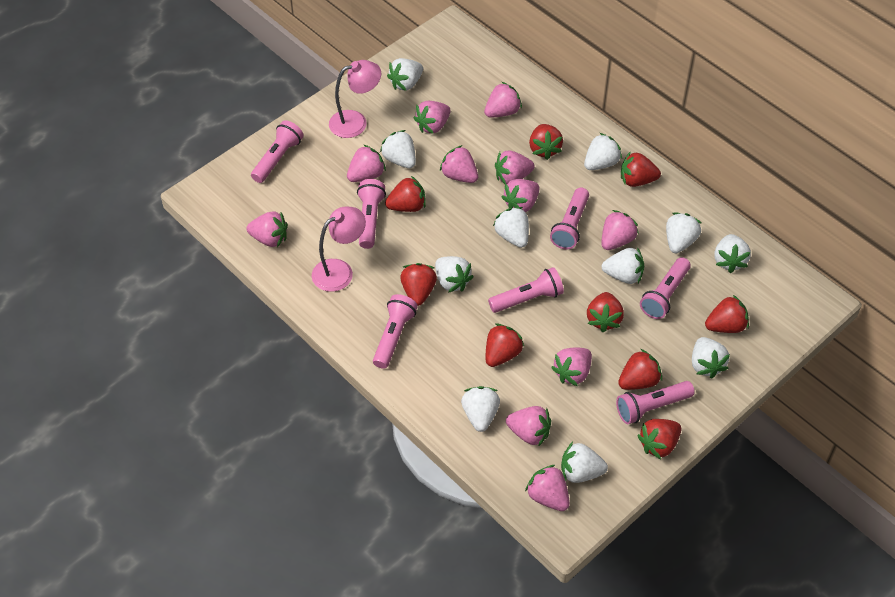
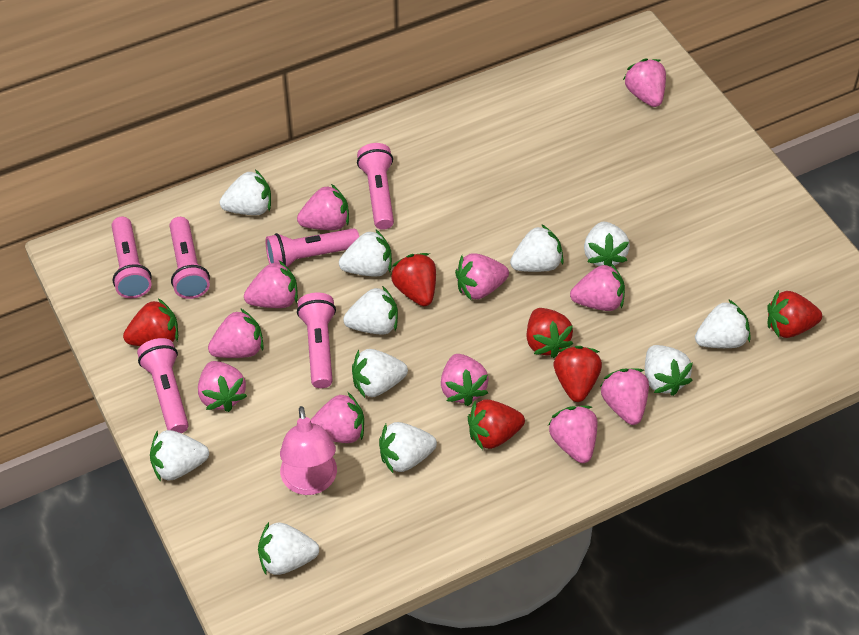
pink flashlight: [251,120,304,183] [357,179,386,249] [373,294,418,369] [488,267,564,313] [550,188,589,249] [616,381,695,424] [640,257,691,319] = 7 -> [111,217,152,299] [137,338,189,433] [169,217,210,299] [266,228,359,267] [297,293,336,388] [357,143,394,230] = 6
pink lamp: [312,207,366,292] [329,60,381,138] = 2 -> [280,406,337,495] = 1
red strawberry: [385,176,426,212] [400,263,437,306] [486,324,524,367] [529,124,563,160] [587,292,624,332] [618,349,662,390] [621,151,661,187] [637,419,681,459] [705,295,749,333] = 9 -> [123,298,178,346] [390,253,436,306] [468,399,525,450] [526,308,573,358] [554,346,602,402] [767,290,822,338] = 6

